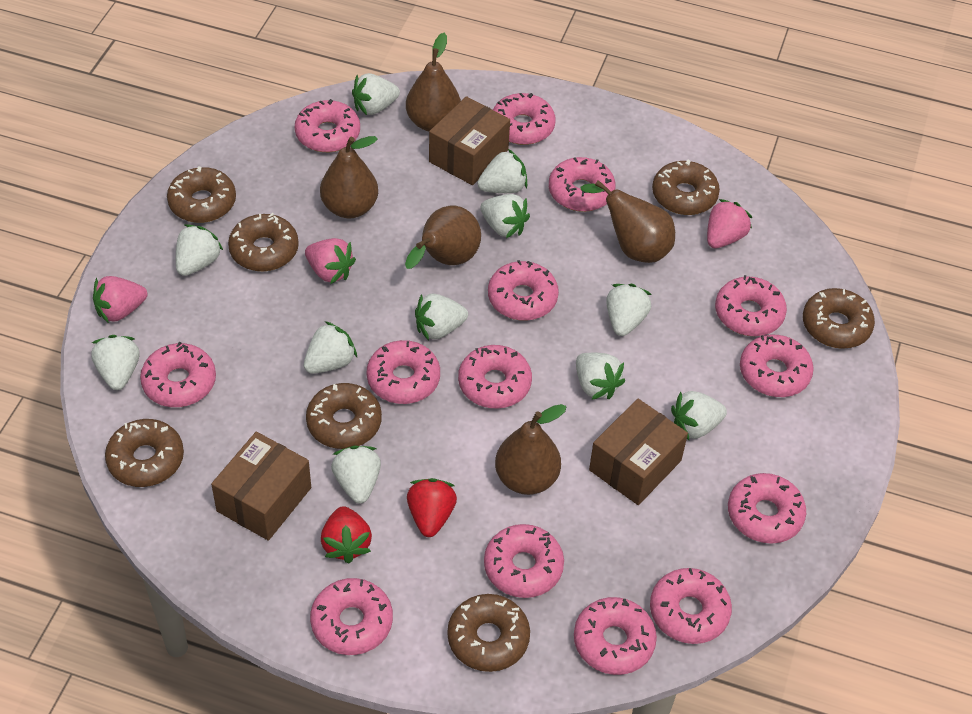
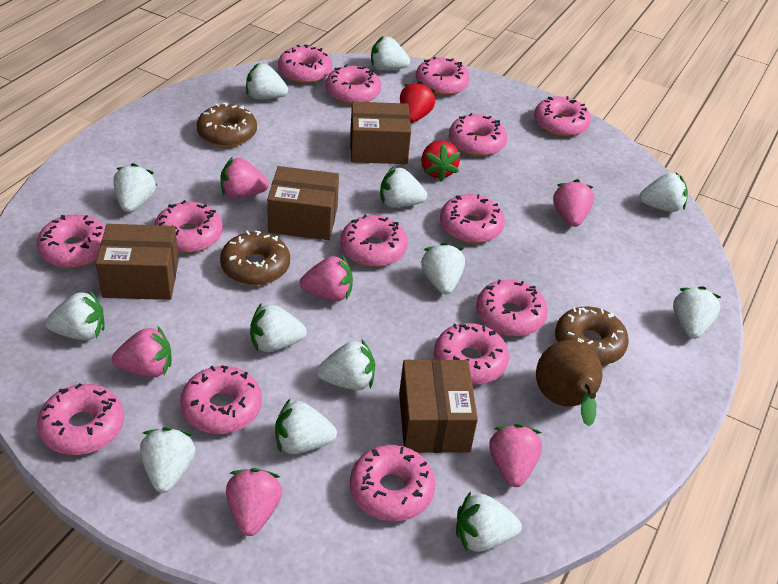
brown box: [211,432,311,541] [429,96,510,185] [589,399,688,505] = 3 -> [96,224,179,300] [267,166,339,240] [350,101,411,164] [399,359,478,453] = 4
brown donut: [105,419,184,487] [167,166,236,223] [228,213,299,271] [306,383,382,449] [447,594,530,672] [652,160,720,215] [803,288,875,349] = 7 -> [197,103,257,147] [220,230,290,285] [555,307,629,365] = 3
brown pear: [320,136,378,218] [405,206,481,269] [406,33,461,131] [495,404,567,495] [581,180,675,263] = 5 -> [536,340,603,426] = 1
pink strawberry: [93,276,147,323] [305,238,356,284] [707,199,752,248] = 3 -> [112,326,172,378] [220,157,269,198] [226,468,283,536] [300,256,353,301] [490,424,542,487] [553,179,594,227] = 6
white strawberry: [92,335,140,390] [176,224,223,276] [304,321,357,374] [331,446,381,503] [352,73,400,115] [415,294,468,340] [477,149,527,193] [480,194,530,238] [576,353,625,400] [606,284,652,336] [671,391,727,440] = 11 -> [46,290,105,340] [113,163,157,212] [140,427,196,493] [246,63,288,100] [250,303,307,352] [275,399,337,454] [317,339,375,390] [371,36,410,71] [380,166,427,208] [421,242,465,294] [456,491,522,552] [640,173,688,212] [673,286,721,339] = 13

